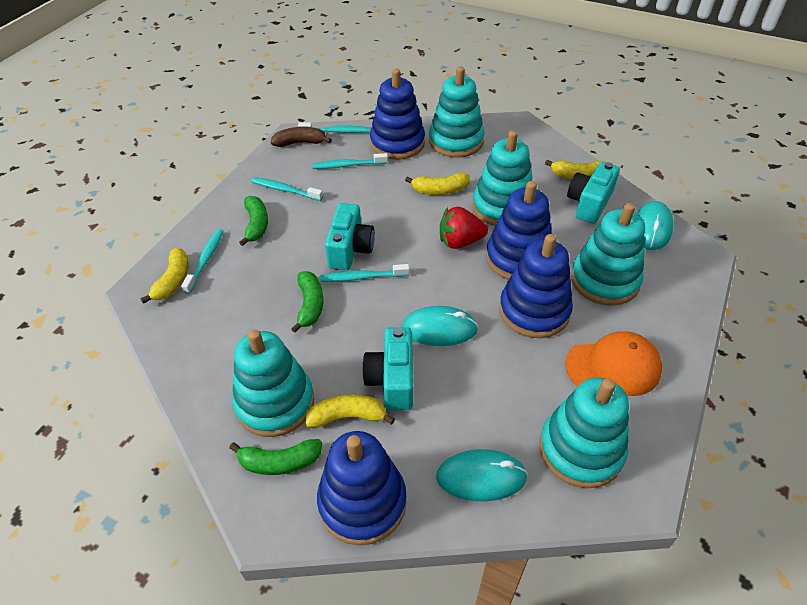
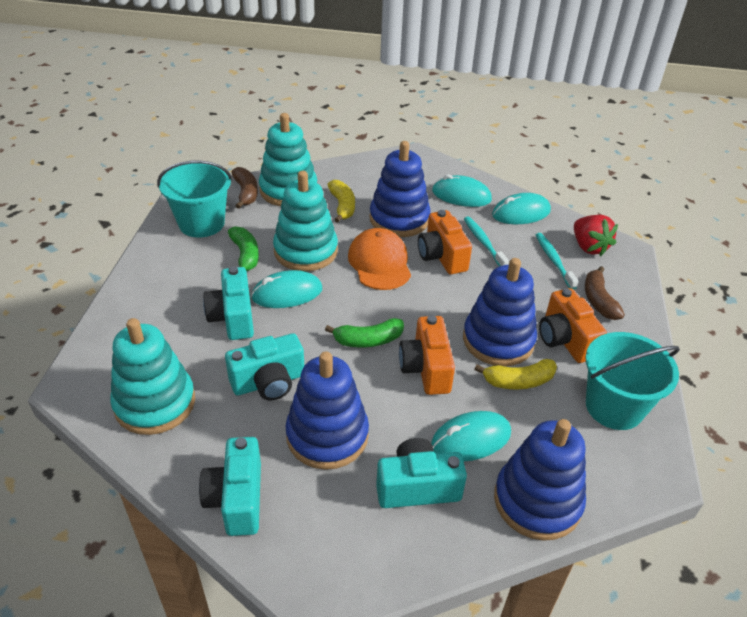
brown banana: [271,127,332,147] = 1 -> [232,167,258,209] [585,266,625,320] = 2
green banana: [229,439,322,475] [239,196,268,246] [291,271,324,333] = 3 -> [228,226,259,271] [325,318,404,347] = 2
orange camera: none = 0 -> [399,315,455,395] [418,210,472,274] [539,288,607,363] = 3
turquoise bucket: none = 0 -> [157,160,232,238] [585,332,680,430] = 2
turquoise camera: [325,203,375,270] [362,327,413,410] [567,162,620,224] = 3 -> [199,437,261,536] [203,267,254,340] [225,333,304,400] [376,438,467,508] = 4
turquoise mouse: [402,306,478,346] [436,449,528,501] [637,201,674,250] = 3 -> [251,270,322,308] [431,411,511,461] [432,174,492,207] [492,193,551,224] = 4
turquoise stacking toy: [232,329,314,437] [429,67,484,158] [472,130,532,226] [539,377,629,488] [571,203,645,306] = 5 -> [110,318,195,435] [259,113,317,206] [273,171,338,271] = 3
turquoise toothbrush: [181,229,224,294] [251,177,323,201] [298,123,370,133] [312,153,388,169] [320,264,410,282] = 5 -> [464,217,509,266] [536,233,579,290] = 2
yellow banana: [140,248,189,304] [305,395,395,428] [405,173,470,195] [545,159,606,179] = 4 -> [328,180,355,223] [474,359,557,389] = 2

